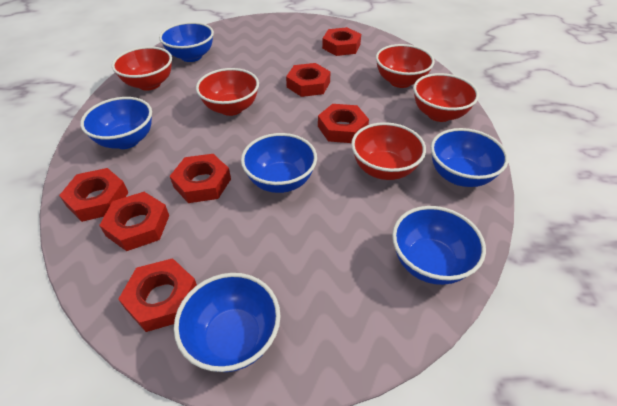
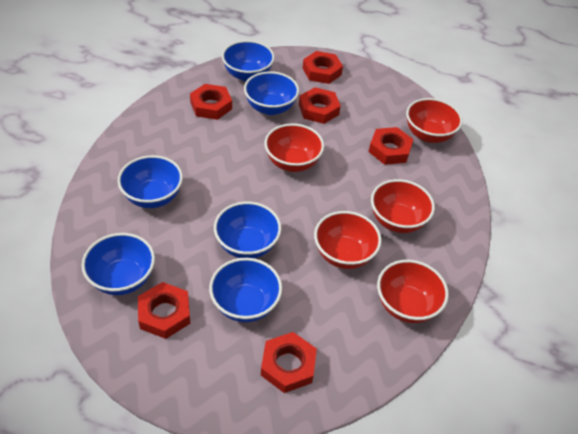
red nut: [59,168,129,222] [99,192,169,251] [118,258,197,332] [170,154,231,203] [286,63,330,97] [318,104,369,143] [322,27,361,56] = 7 -> [138,282,190,339] [190,84,232,120] [261,332,317,393] [299,87,341,124] [303,51,343,84] [369,127,414,165] = 6

